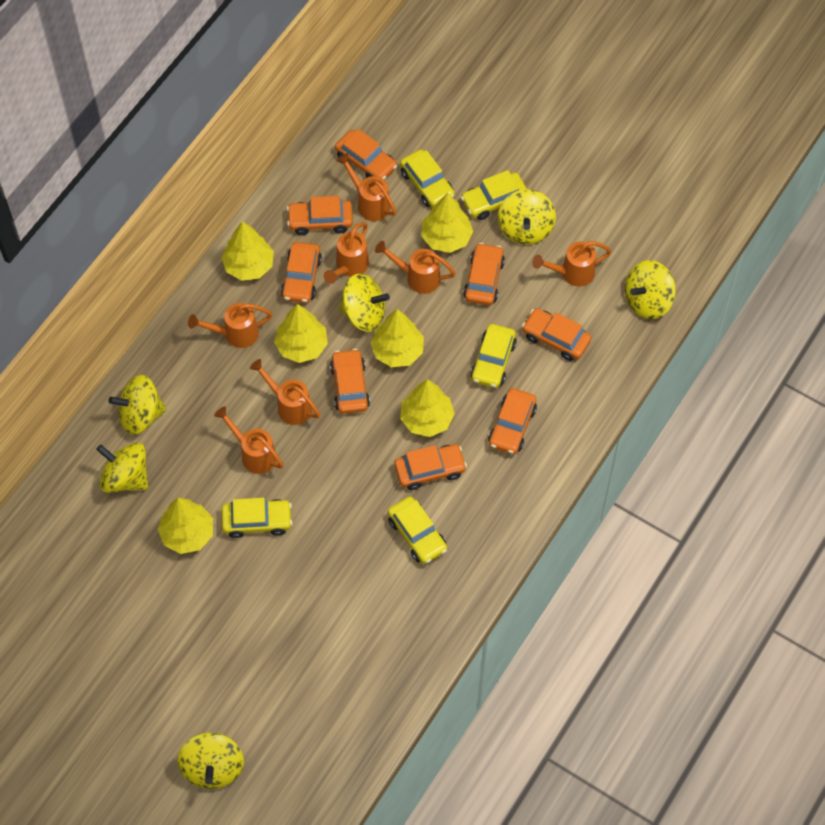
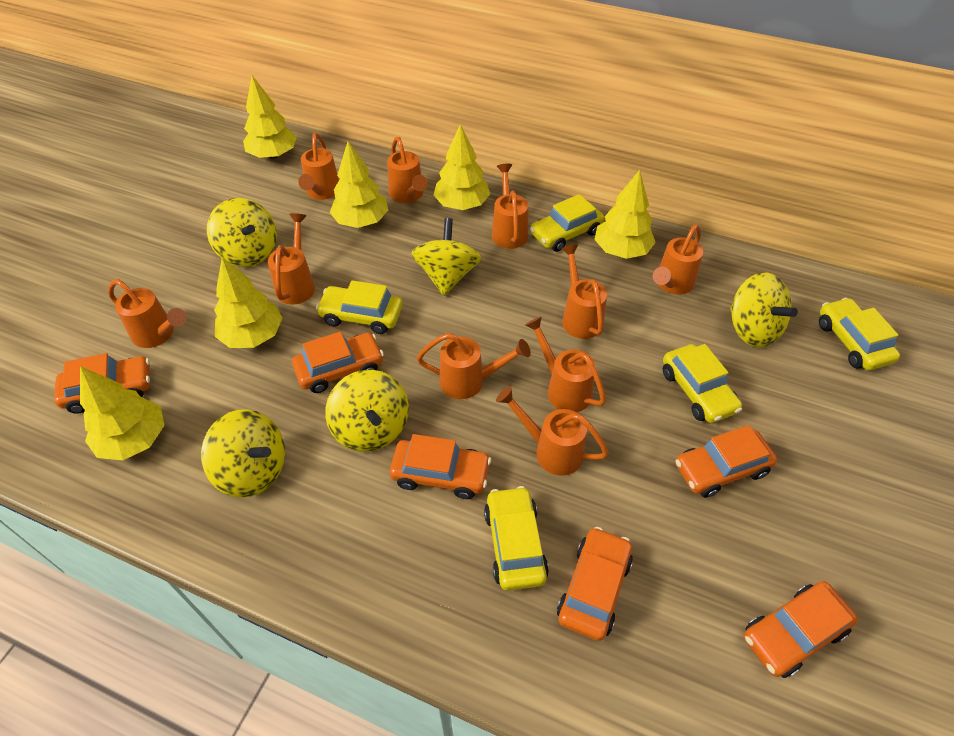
orange car: [281,242,322,303] [287,196,353,235] [330,349,370,414] [335,129,397,180] [394,444,467,490] [463,243,505,305] [488,388,537,454] [522,308,591,361] = 8 -> [54,353,150,414] [292,332,384,393] [389,434,491,499] [557,527,633,641] [675,425,777,498] [744,581,858,678] = 6
orange watering can: [188,303,272,348] [214,406,284,474] [250,359,320,425] [324,222,369,284] [336,153,397,221] [375,241,456,294] [532,241,611,286] = 7 -> [108,279,187,348] [268,213,315,305] [298,133,339,200] [387,137,428,203] [417,333,531,399] [492,164,528,249] [496,387,609,476] [525,316,606,413] [561,244,607,339] [653,225,703,295] = 10
yellow spinning top: [96,442,148,493] [108,375,167,435] [178,732,244,789] [339,274,390,332] [498,189,556,245] [625,260,676,319] = 6 -> [201,409,285,498] [207,198,277,267] [325,370,409,452] [411,218,481,296] [730,272,798,348] = 5

